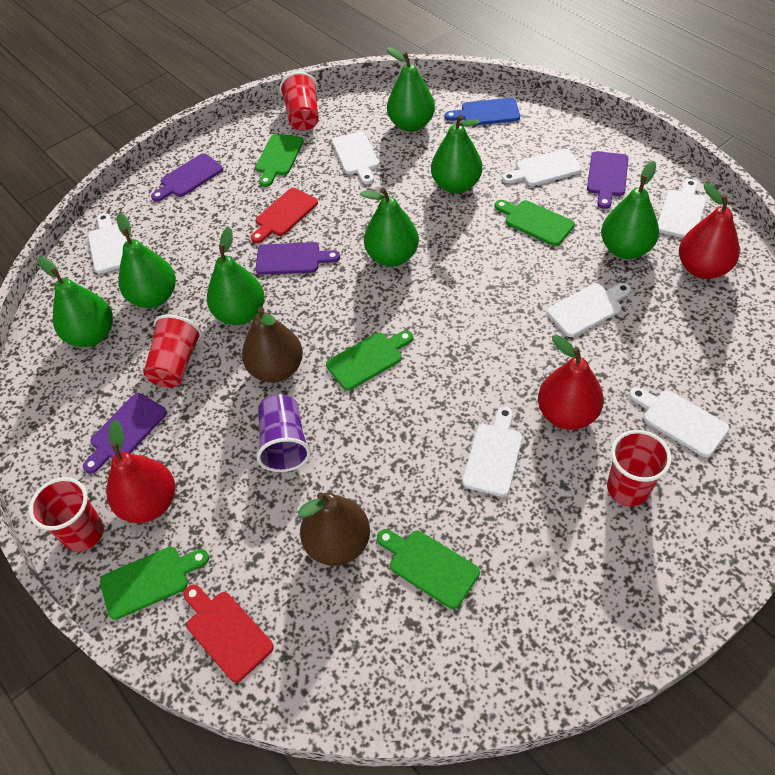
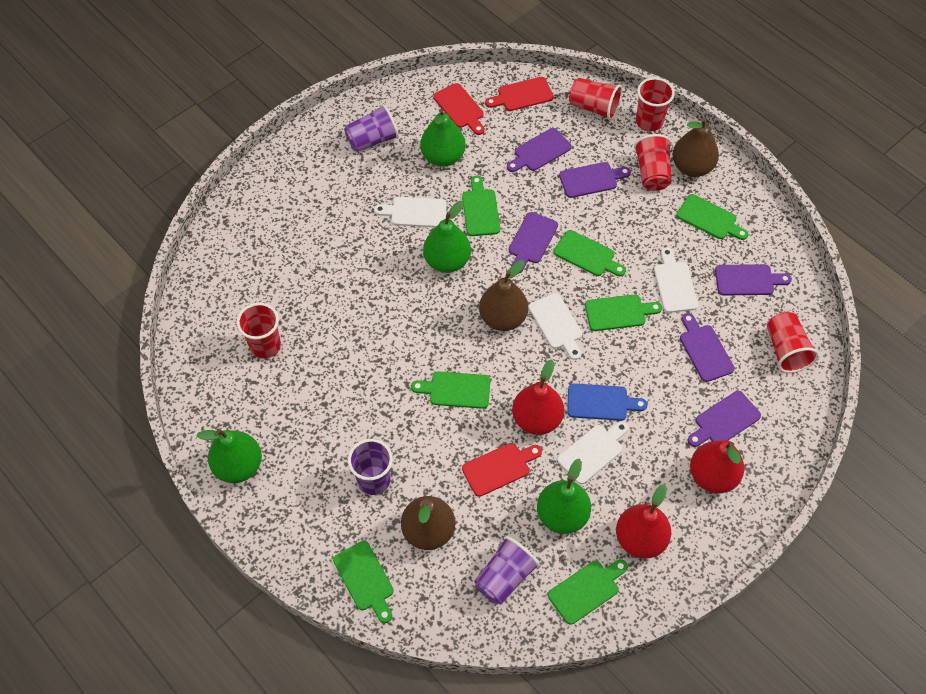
brown pear: [242,307,303,383] [298,492,370,566] = 2 -> [401,496,455,550] [479,260,528,331] [673,118,719,177] = 3
green cutting board: [100,547,209,620] [255,134,304,187] [326,330,413,391] [377,529,480,609] [495,200,575,246] = 5 -> [333,541,394,623] [411,371,491,409] [462,176,500,236] [548,559,628,625] [554,230,626,276] [585,295,662,331] [676,194,749,240] = 7
green pear: [38,256,113,347] [117,213,176,308] [207,227,265,325] [360,188,419,267] [387,47,435,132] [431,115,482,193] [601,161,659,259] = 7 -> [196,429,262,483] [420,109,465,167] [423,201,471,273] [537,459,591,534] = 4
purple cup: [257,394,311,472] = 1 -> [344,104,399,152] [348,439,393,495] [474,536,540,605] = 3
purple cutting board: [83,393,167,474] [151,153,223,202] [256,242,340,275] [587,151,628,209] = 4 -> [507,128,572,172] [509,212,558,274] [559,162,631,198] [680,313,735,382] [688,391,761,447] [715,264,792,296] = 6
red cup: [29,477,104,552] [143,314,202,388] [280,72,319,131] [607,430,672,507] = 4 -> [237,303,281,359] [569,78,622,120] [634,134,672,191] [636,77,675,132] [767,312,819,373] = 5
red cutting board: [184,585,274,683] [251,188,318,243] = 2 -> [433,83,485,135] [462,443,542,497] [485,77,554,111] = 3
white cutting board: [88,213,127,274] [332,131,379,184] [462,407,523,497] [502,149,582,186] [547,283,631,337] [629,387,729,457] [658,179,706,238] = 7 -> [374,197,447,227] [529,293,582,360] [557,421,629,484] [654,247,698,313] = 4

